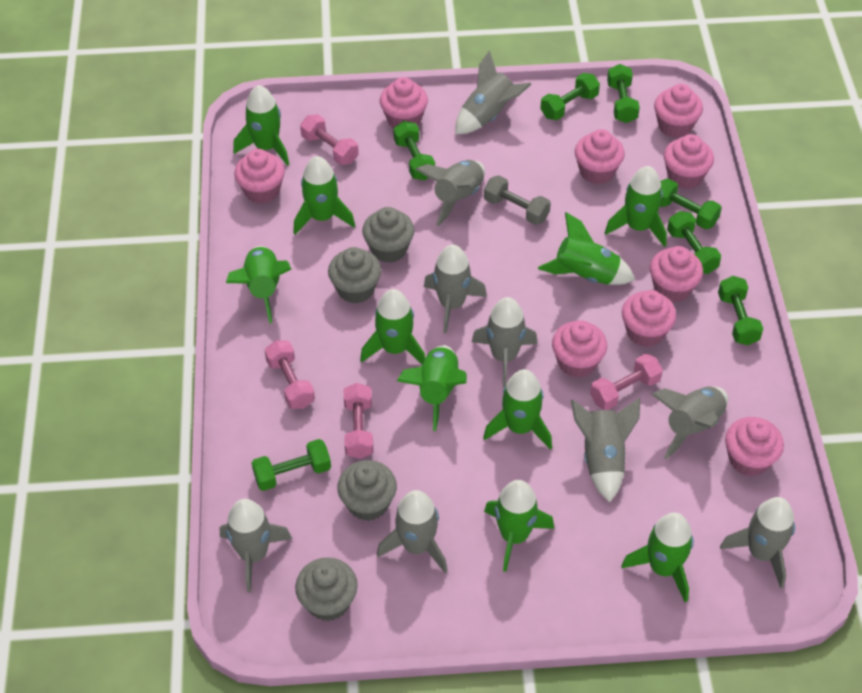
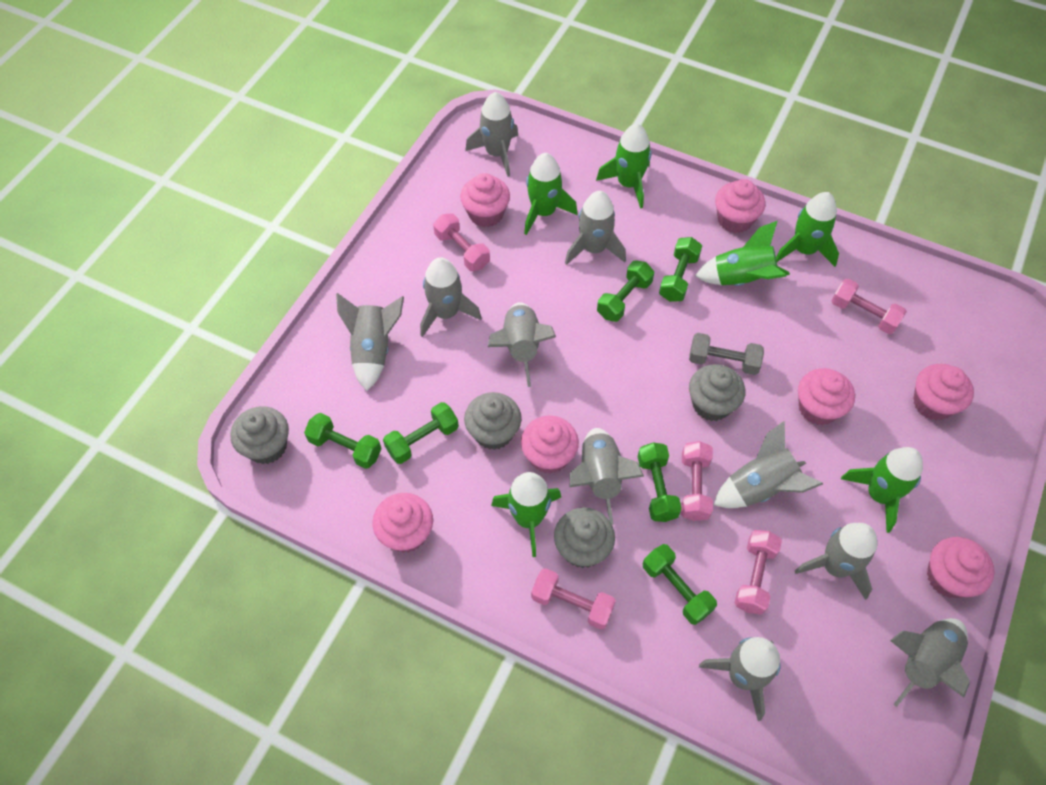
green dumbbell: [252,439,331,491] [393,121,435,180] [540,73,600,120] [607,64,640,123] [660,178,722,229] [667,211,721,274] [718,276,763,345] = 7 -> [304,413,382,469] [383,402,459,464] [597,260,654,322] [638,442,682,522] [643,544,717,625] [659,237,702,302] = 6
green rocket: [226,246,292,324] [233,85,289,166] [293,156,355,235] [360,289,425,364] [397,345,467,431] [483,369,552,450] [484,480,554,572] [538,212,635,285] [605,166,667,247] [621,513,694,602] = 10 -> [491,472,561,557] [524,153,578,235] [596,123,652,209] [695,221,790,286] [776,192,839,267] [841,447,923,533] = 6
grey rocket: [220,499,292,592] [377,490,448,573] [415,160,485,226] [424,244,487,333] [456,51,532,134] [472,297,538,388] [571,398,640,502] [651,386,728,459] [720,497,795,588] = 9 -> [336,293,404,391] [420,257,482,337] [465,92,518,177] [488,302,556,387] [565,191,626,265] [570,428,644,525] [699,637,781,721] [714,421,823,508] [795,523,878,600] [890,618,970,707] = 10
pink cupcake: [234,149,285,204] [380,77,428,128] [552,320,607,378] [575,129,625,184] [622,290,676,347] [650,246,703,302] [654,84,703,138] [664,134,714,189] [725,417,784,477] = 9 -> [373,493,433,553] [460,173,510,227] [521,416,579,474] [715,179,765,233] [798,368,855,425] [914,364,974,420] [927,537,995,598] = 7
pink dumbbell: [265,340,315,409] [300,114,359,165] [344,383,373,459] [590,354,663,410] = 4 -> [433,213,490,271] [531,568,616,630] [681,441,713,521] [735,530,782,615] [831,279,907,334] = 5

